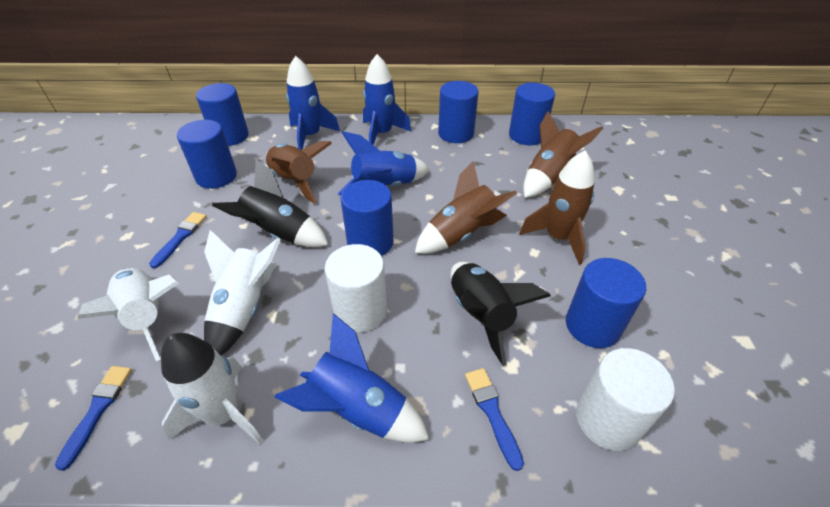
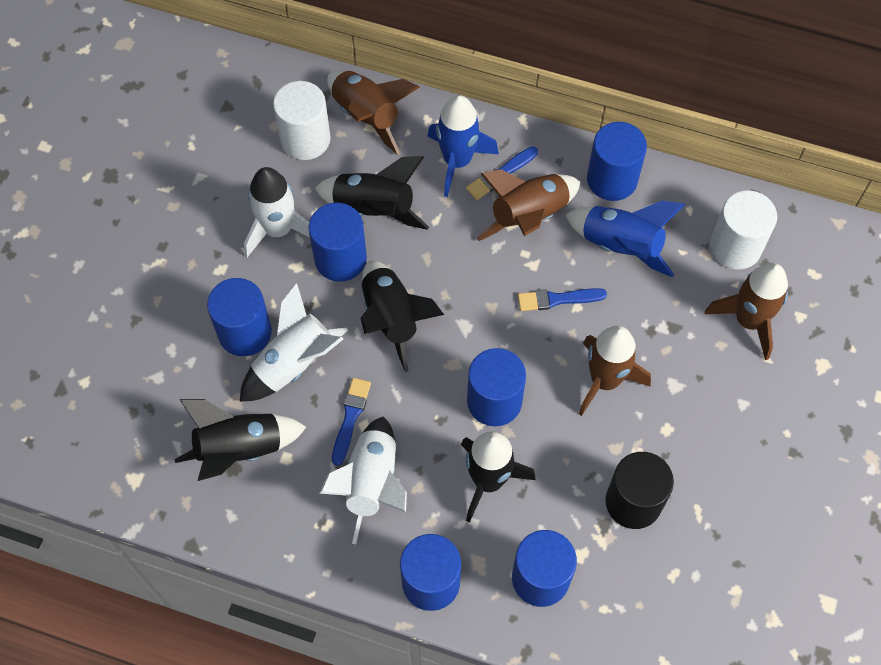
black cylinder: none = 0 -> [606,452,674,529] = 1
black rocket: [212,159,328,247] [451,262,551,366] = 2 -> [175,399,306,481] [315,156,429,230] [360,261,444,372] [461,432,536,522] = 4
blue rocket: [274,313,430,443] [286,56,340,150] [338,131,430,195] [363,54,411,145] = 4 -> [427,95,499,197] [565,200,685,277] = 2

